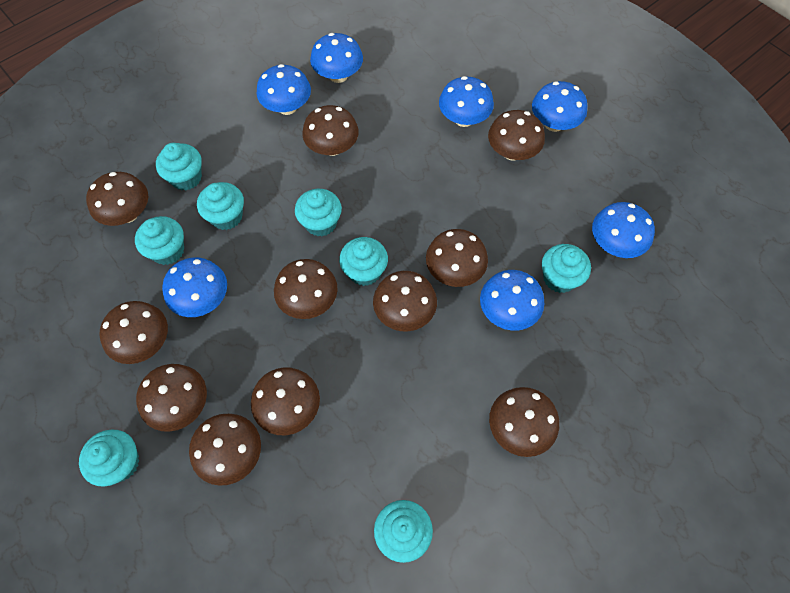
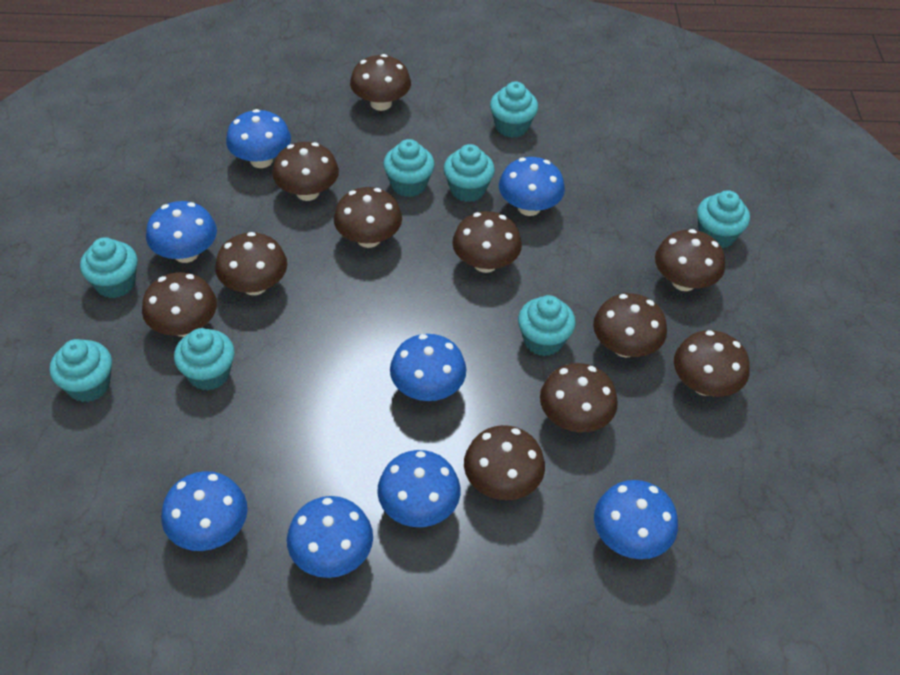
blue mushroom: [162,257,227,317] [257,64,311,115] [310,33,363,83] [439,76,494,127] [480,270,544,331] [532,81,588,132] [592,202,655,258] = 7 -> [146,201,217,263] [161,471,248,551] [226,109,291,168] [287,496,373,578] [377,450,461,527] [390,334,466,401] [499,157,565,216] [594,480,678,559] = 8

